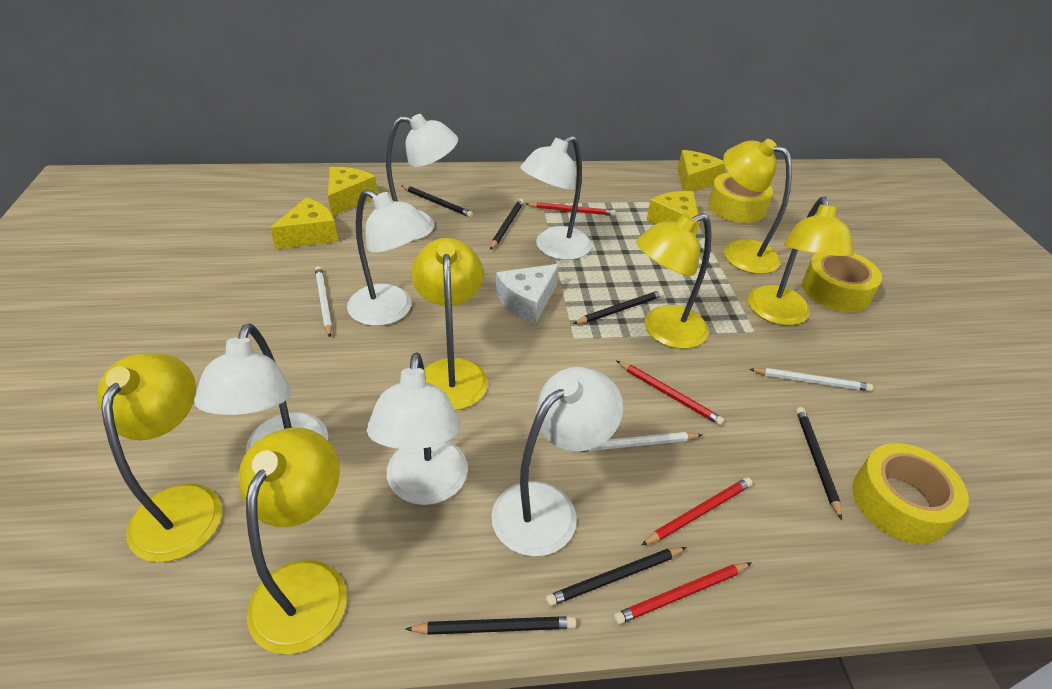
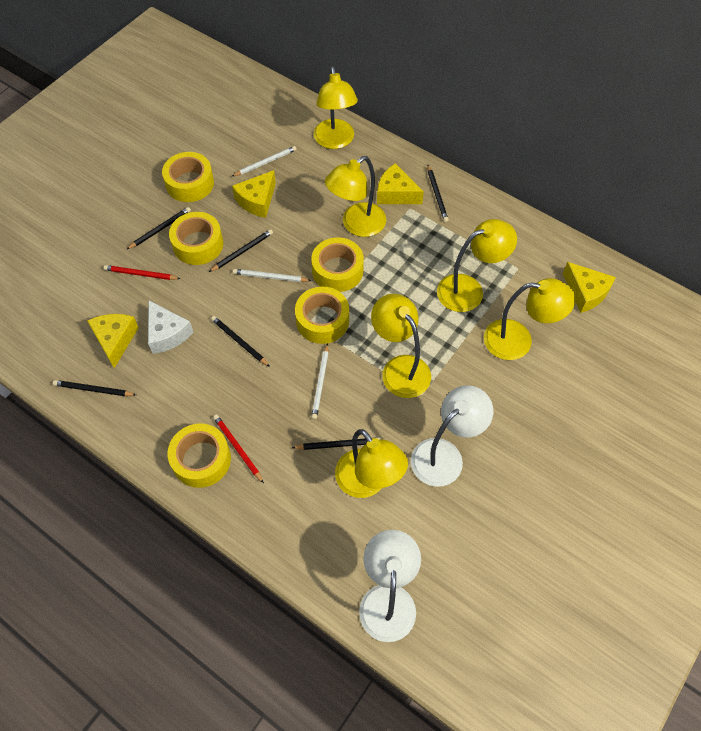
red pencil: [526,202,616,216] [613,563,751,625] [617,361,724,425] [641,477,752,546] = 4 -> [104,265,181,280] [213,415,264,483] = 2
white lamp: [194,323,328,453] [347,189,430,326] [367,352,468,505] [386,114,458,241] [491,367,623,557] [520,136,592,260] = 6 -> [359,530,421,642] [411,385,493,487] = 2
yellow tape: [708,173,773,223] [802,253,882,312] [852,443,969,544] = 3 -> [162,152,214,202] [168,423,231,488] [169,212,223,265] [295,287,349,344] [311,237,364,292] = 5

